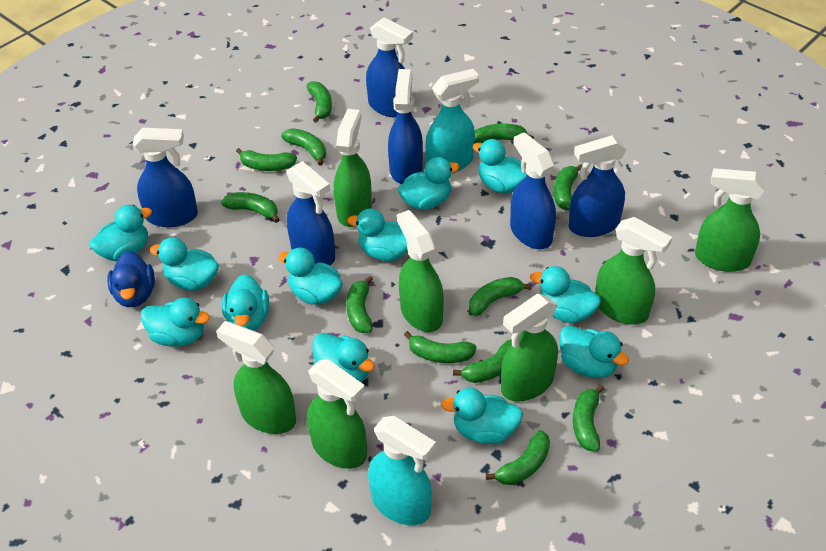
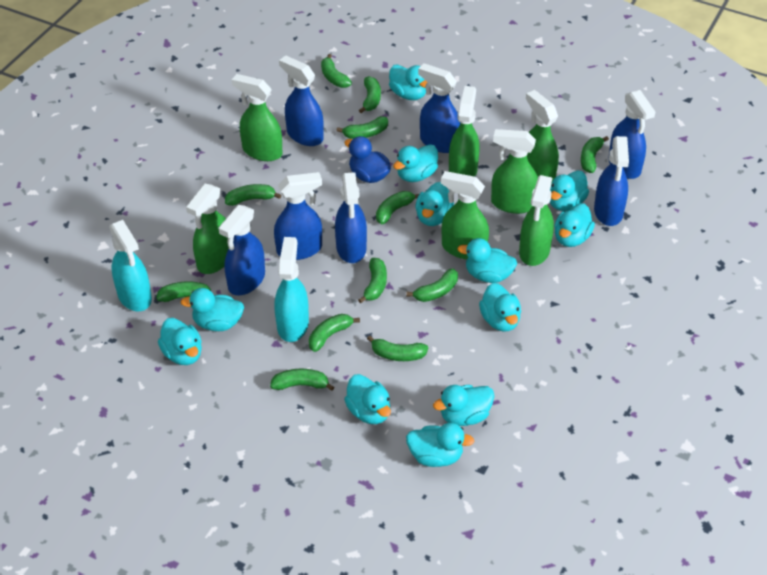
blue spray bottle: [132,128,198,227] [287,161,335,265] [366,17,413,118] [388,69,423,184] [510,132,556,249] [568,135,626,237] = 6 -> [218,205,265,295] [274,172,322,260] [279,56,324,146] [335,172,367,263] [418,63,460,153] [594,136,629,226] [609,90,655,179] = 7

